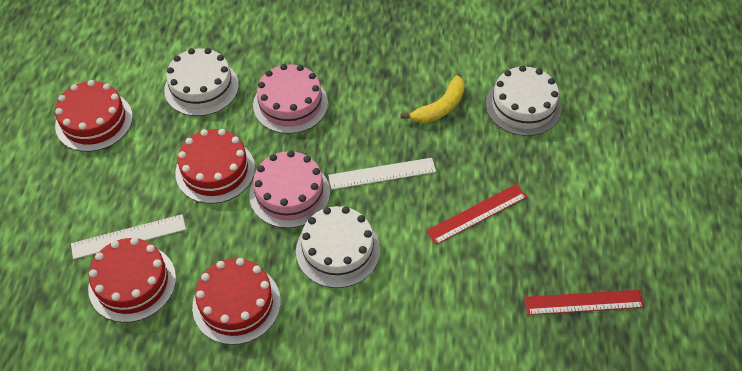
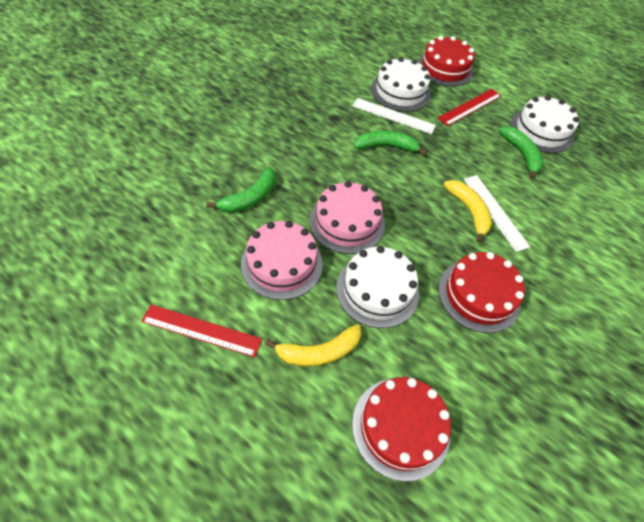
green banana: none = 0 -> [206,167,275,213] [354,131,427,156] [499,126,543,179] = 3
red cake: [55,80,133,152] [88,237,176,323] [175,129,255,204] [192,258,281,345] = 4 -> [352,377,451,481] [417,36,475,86] [438,252,525,333] = 3
yellow banana: [401,75,465,123] = 1 -> [265,324,361,367] [444,180,492,243] = 2

